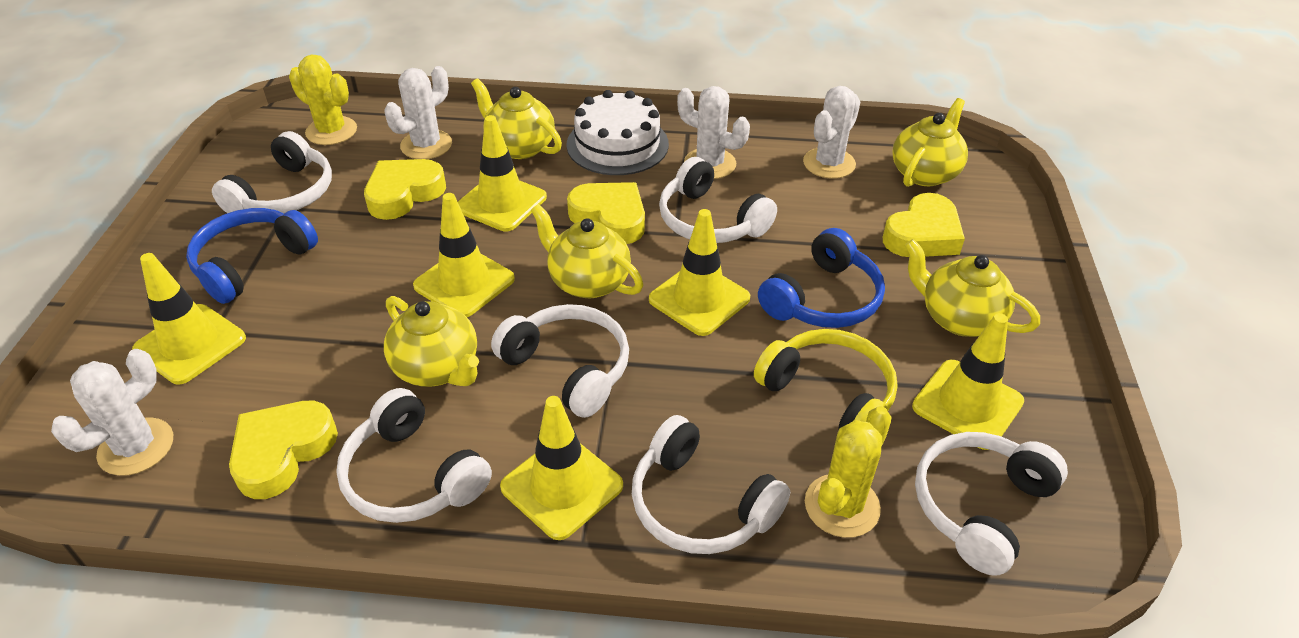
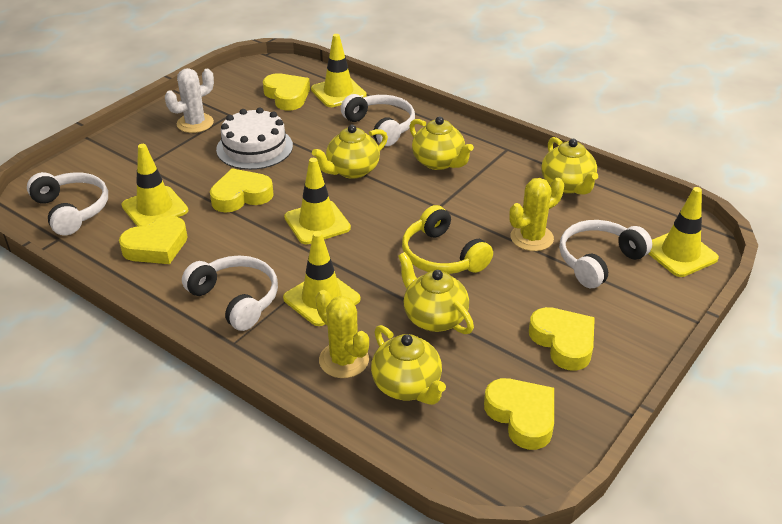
blue headphones: [186,208,318,304] [758,228,885,328] = 2 -> none = 0
white cactus: [51,349,173,476] [384,66,452,159] [677,86,750,179] [803,86,860,179] = 4 -> [165,68,214,133] = 1
white headphones: [212,131,332,213] [336,388,492,523] [491,304,629,418] [632,415,790,554] [659,157,777,243] [915,432,1068,576] = 6 -> [27,172,108,236] [182,256,278,331] [341,94,415,146] [559,220,652,288] = 4
yellow heart: [229,401,338,499] [364,159,446,220] [567,182,645,244] [883,193,965,257] = 4 -> [119,216,188,264] [210,168,274,212] [263,73,310,110] [484,378,554,450] [529,307,595,371] = 5
yellow traffic cone: [132,253,246,384] [413,193,515,317] [458,115,547,232] [500,396,623,540] [649,209,750,336] [912,313,1024,450] = 6 -> [121,144,188,227] [283,231,360,326] [284,158,351,244] [311,34,367,107] [648,187,719,277] = 5

